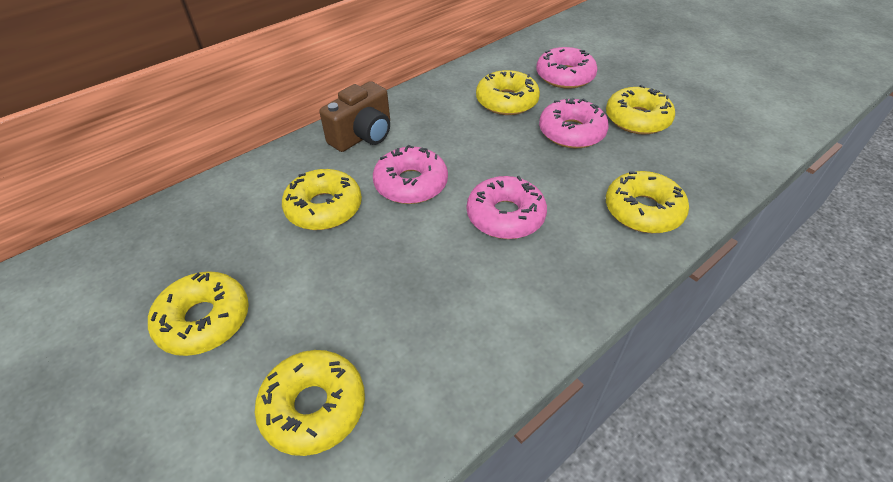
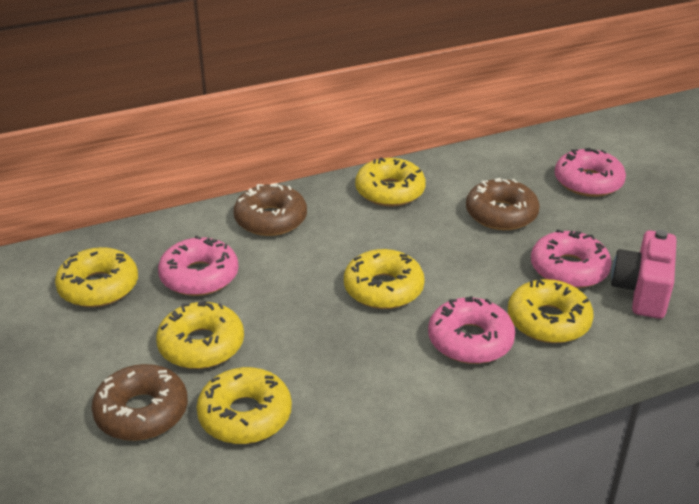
brown camera: [319,81,390,152] = 1 -> none = 0
brown donut: none = 0 -> [91,364,188,441] [234,183,307,236] [466,178,539,230] = 3
pink camera: none = 0 -> [611,230,677,319] = 1

